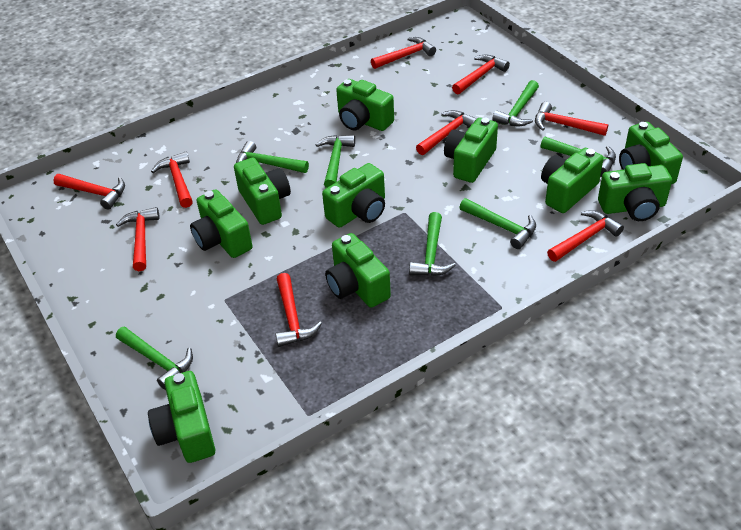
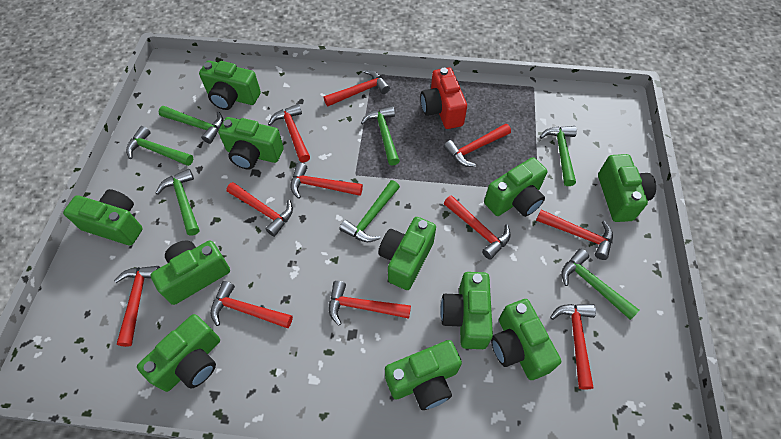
green camera: [148,371,215,463] [190,189,252,258] [234,158,291,225] [322,163,385,228] [325,233,391,308] [336,79,394,131] [444,118,498,183] [541,148,603,213] [598,163,672,221] [619,122,683,184] = 10 -> [63,189,143,246] [137,314,220,392] [151,240,230,305] [199,61,261,110] [218,117,284,169] [378,217,436,290] [385,340,462,410] [440,272,493,349] [484,157,547,217] [491,299,561,380] [598,154,656,222] = 11
red camera: none = 0 -> [420,67,467,129] = 1
red hammer: [53,174,125,210] [116,207,160,271] [151,152,193,208] [275,273,322,347] [371,37,436,69] [416,110,477,155] [452,55,510,94] [535,102,608,136] [547,210,624,262] = 9 -> [114,266,160,347] [211,281,293,328] [226,182,293,237] [268,104,310,162] [290,163,363,199] [324,70,390,106] [329,281,411,326] [444,124,511,167] [444,195,510,260] [536,210,613,260] [550,304,596,390] = 11

